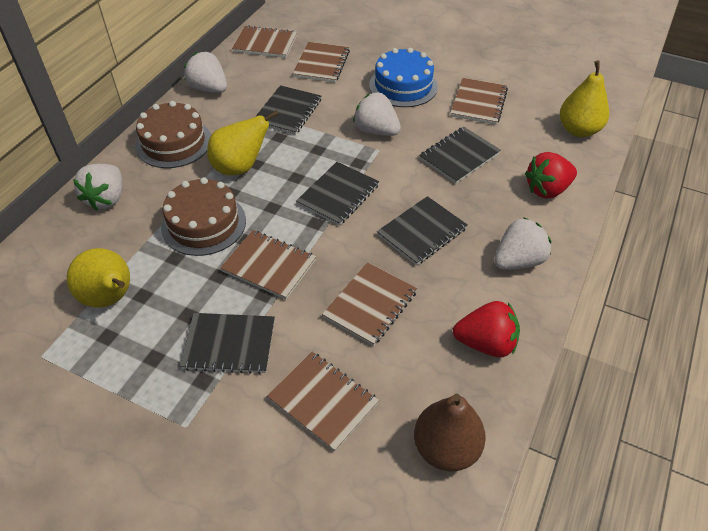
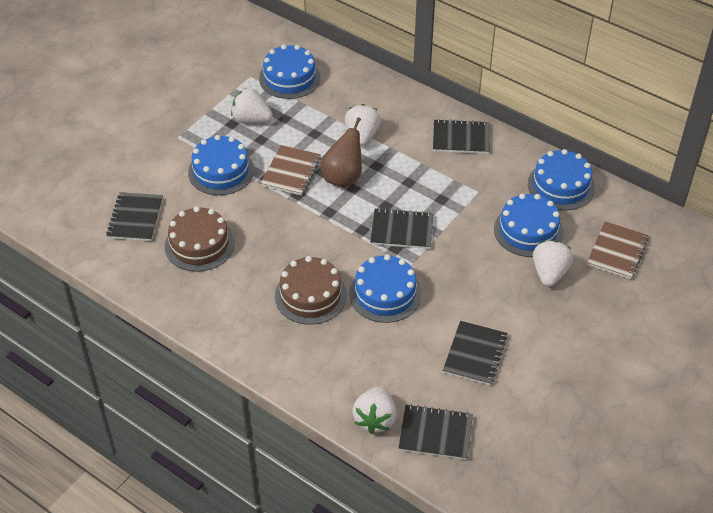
blue cake: [369,48,438,107] = 1 -> [188,135,254,195] [259,45,321,99] [349,254,422,323] [494,194,563,257] [528,149,595,211] = 5
brown notebook: [220,230,316,299] [232,25,297,58] [267,352,379,452] [293,42,350,83] [322,262,417,346] [451,78,508,125] = 6 -> [261,145,321,195] [587,221,649,279] = 2
red strawberry: [453,301,520,358] [525,152,577,199] = 2 -> none = 0
yellow pear: [67,248,130,308] [207,110,279,175] [560,60,609,137] = 3 -> none = 0

